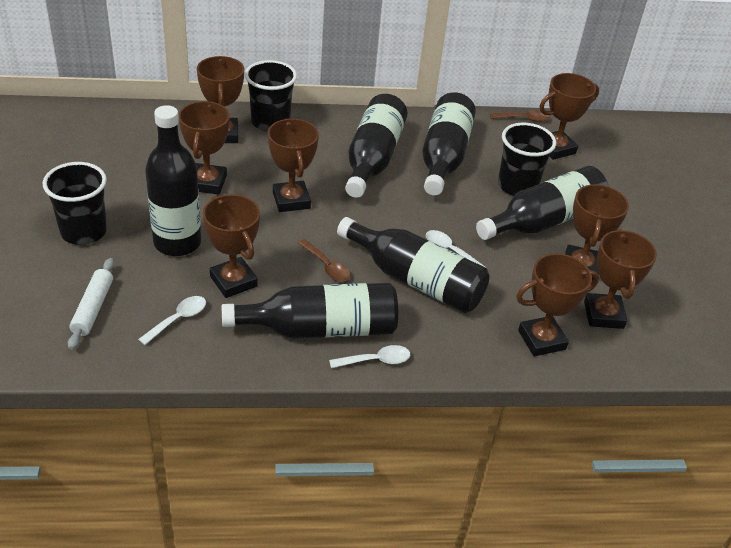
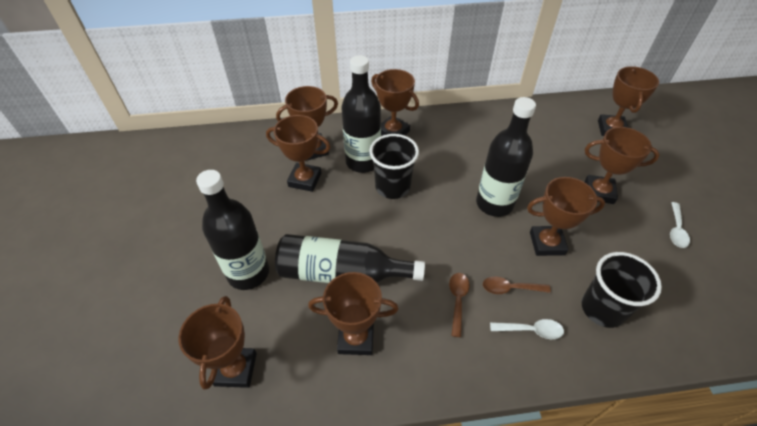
black bottle: [145,105,201,256] [222,283,398,339] [337,217,489,313] [345,94,408,198] [422,92,476,195] [476,166,609,240] = 6 -> [196,170,269,290] [275,234,425,283] [341,55,381,173] [476,97,536,217] = 4
black cup: [43,162,107,245] [245,60,297,132] [498,123,556,196] = 3 -> [369,134,419,199] [582,252,662,328] = 2
white rolling pin: [68,258,114,350] = 1 -> none = 0
white spoon: [138,296,206,345] [329,345,410,368] [426,230,485,267] = 3 -> [490,319,564,339] [670,202,690,248] = 2

